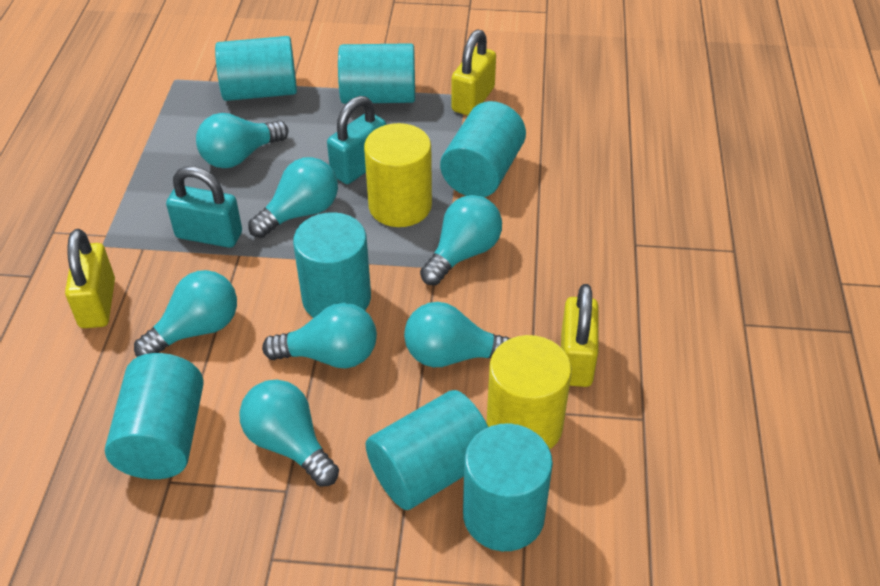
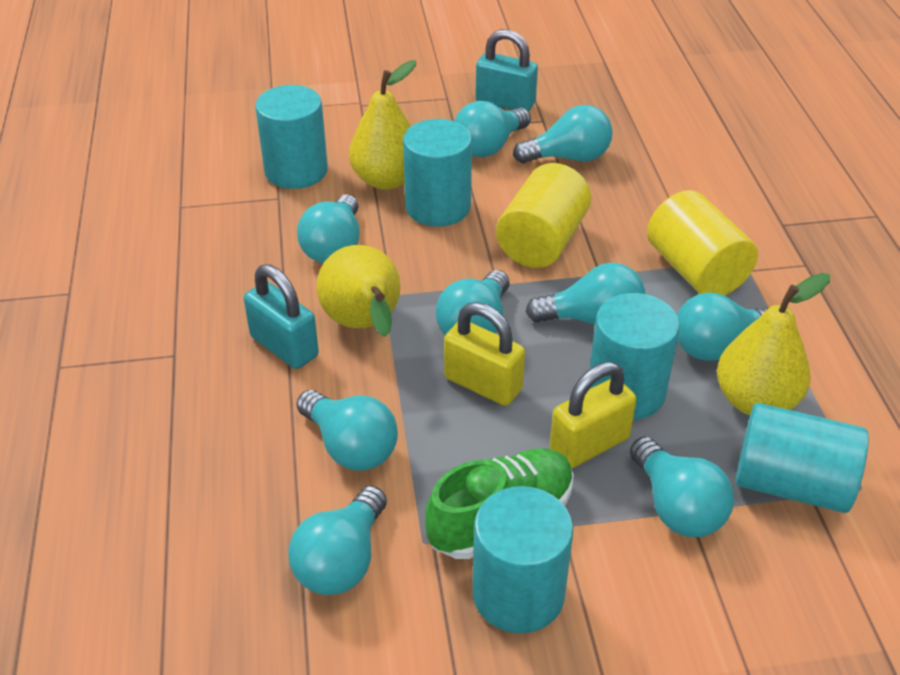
green shoe: none = 0 -> [425,448,574,559] = 1
turquoise cylinder: [105,353,204,479] [215,36,297,101] [293,212,371,318] [338,43,415,104] [366,390,488,510] [440,101,526,197] [463,424,553,551] = 7 -> [255,85,328,189] [403,119,472,227] [472,486,573,633] [590,293,680,420] [736,403,869,513] = 5
turquoise light bulb: [134,270,237,357] [196,113,289,168] [239,380,339,487] [248,157,338,238] [262,303,377,368] [404,302,511,367] [420,195,502,285] = 7 -> [288,486,387,595] [297,194,360,263] [297,390,398,471] [436,270,510,335] [455,101,531,157] [513,105,613,164] [526,263,645,325] [630,437,734,537] [677,292,768,361] = 9
yellow padlock: [65,229,115,328] [451,29,496,115] [561,284,598,387] = 3 -> [444,302,525,406] [550,362,637,468] = 2
yellow pear: none = 0 -> [317,245,401,337] [349,60,416,190] [717,273,830,415] = 3

